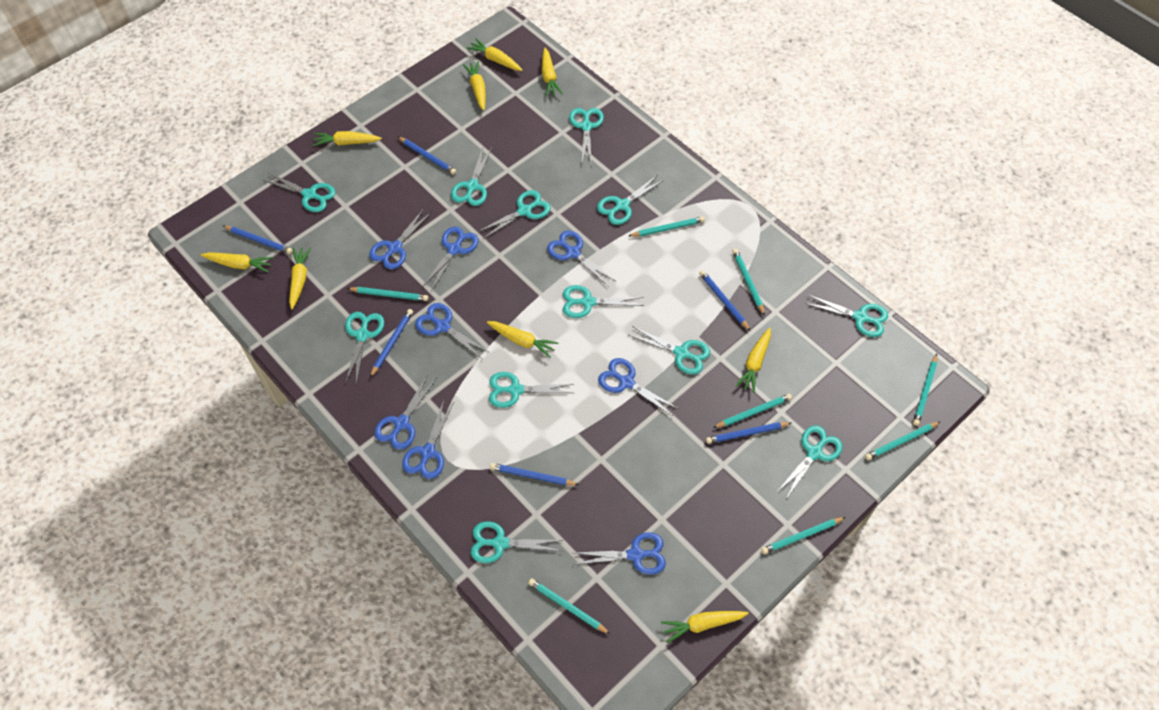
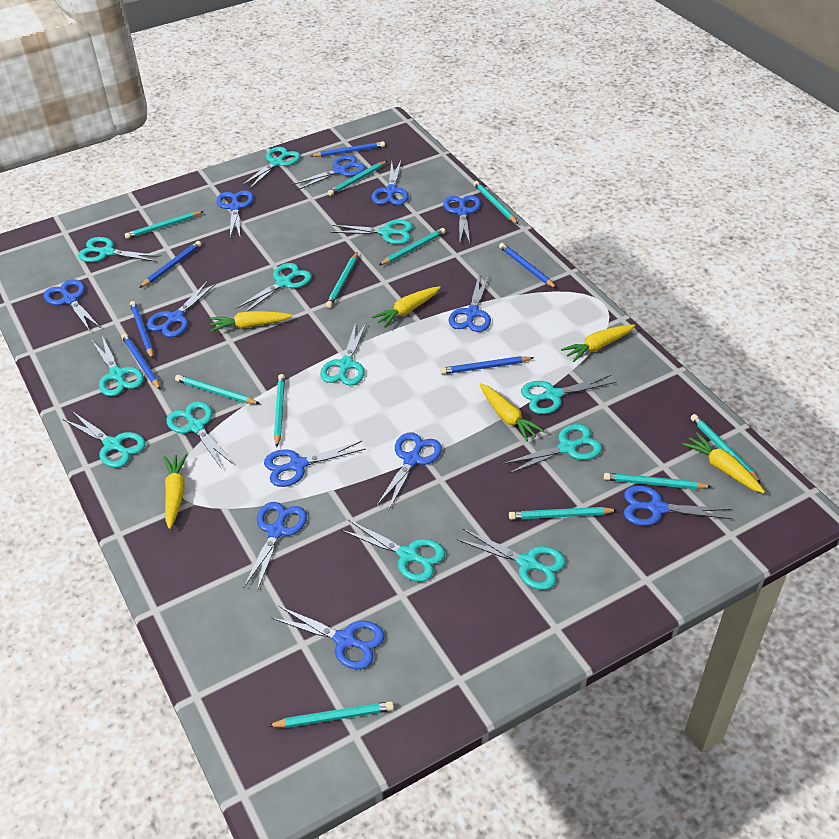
blue scissors: [369,210,431,269] [374,374,437,450] [402,400,454,479] [415,303,489,359] [422,227,479,291] [547,231,615,287] [573,532,666,575] [598,358,679,416] = 8 -> [44,279,101,331] [147,281,216,337] [216,190,254,238] [244,502,307,591] [264,441,365,487] [272,606,385,669] [292,155,366,190] [372,161,409,205] [376,433,442,511] [443,195,481,244] [449,274,491,332] [624,485,732,526] = 12
turquoise pencil: [347,287,428,301] [528,578,610,634] [629,217,705,237] [713,394,792,428] [732,249,765,316] [761,517,846,554] [865,421,941,460] [913,354,937,426] = 8 -> [125,211,204,239] [175,375,260,404] [268,701,394,728] [274,374,285,447] [326,252,358,308] [328,161,387,196] [379,228,446,265] [473,181,518,224] [509,507,617,520] [604,473,712,489] [691,414,761,484] = 11
yellow carrot: [201,252,274,272] [289,247,311,309] [313,131,382,146] [463,61,486,111] [466,38,523,71] [487,321,559,358] [542,48,563,97] [661,611,749,643] [735,328,771,393] = 9 -> [164,454,188,529] [210,311,292,332] [372,286,441,328] [480,383,544,441] [561,324,635,362] [682,432,765,493] = 6

